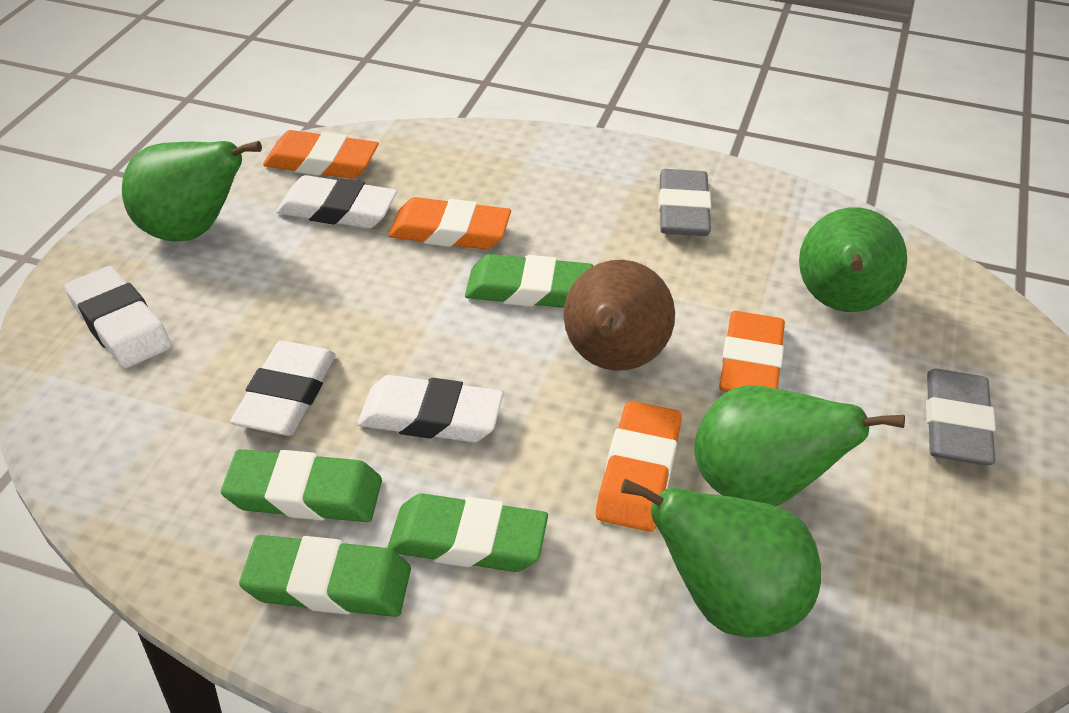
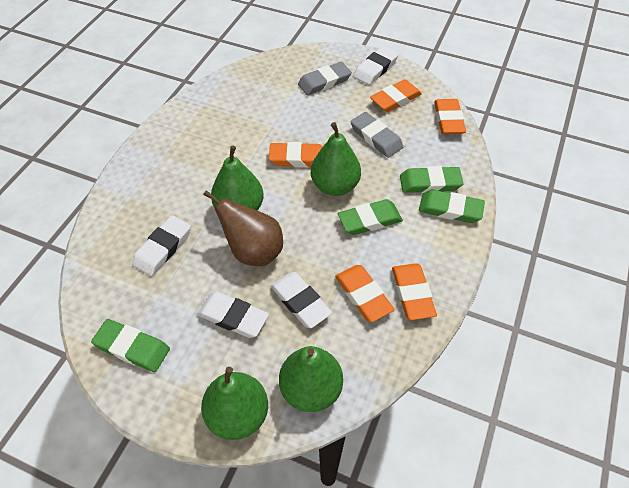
orange eraser: [263,130,379,179] [388,197,511,249] [596,401,682,532] [719,311,785,392] = 4 -> [269,142,323,168] [335,265,395,322] [370,79,422,112] [392,263,437,320] [434,99,466,134] = 5

